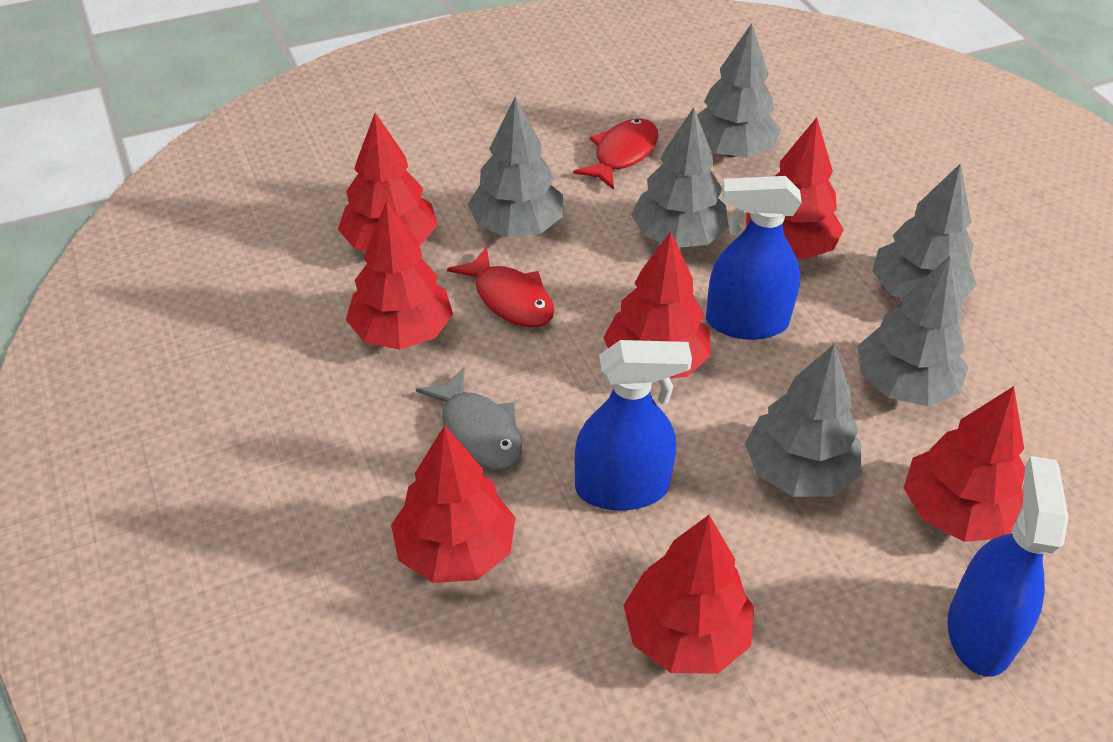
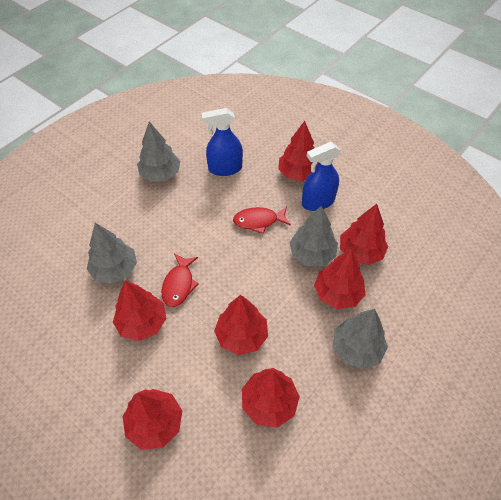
blue spray bottle: [574,340,692,511] [706,176,802,340] [947,456,1069,677] = 3 -> [202,108,243,176] [302,142,341,211] = 2
grey fish: [416,367,522,471] = 1 -> none = 0
grey tree: [467,97,563,237] [631,107,729,248] [697,23,781,157] [745,344,862,497] [857,256,968,406] [872,163,977,302] = 6 -> [87,223,137,284] [137,121,180,182] [289,206,338,266] [333,309,388,369] = 4

